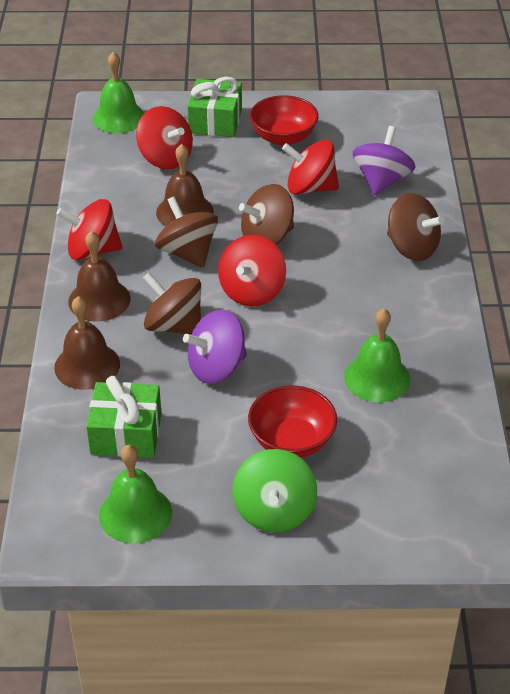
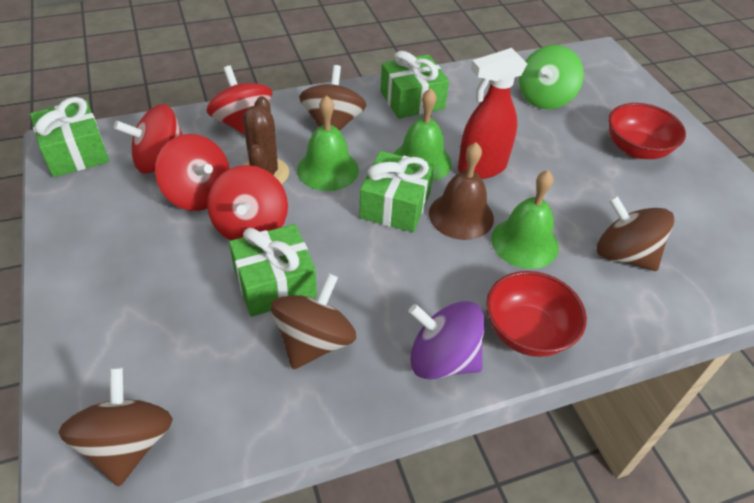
brown bell: [54,296,120,390] [68,231,131,322] [156,144,214,226] = 3 -> [429,142,494,240] = 1
brown cactus: none = 0 -> [243,96,289,185] = 1
green gift: [86,376,161,458] [187,76,242,137] = 2 -> [30,97,109,177] [229,224,317,317] [359,151,434,233] [380,51,449,119] = 4
purple spinning top: [183,310,247,384] [352,126,415,196] = 2 -> [409,301,485,380] = 1
red spray bottle: none = 0 -> [458,48,527,179] = 1

